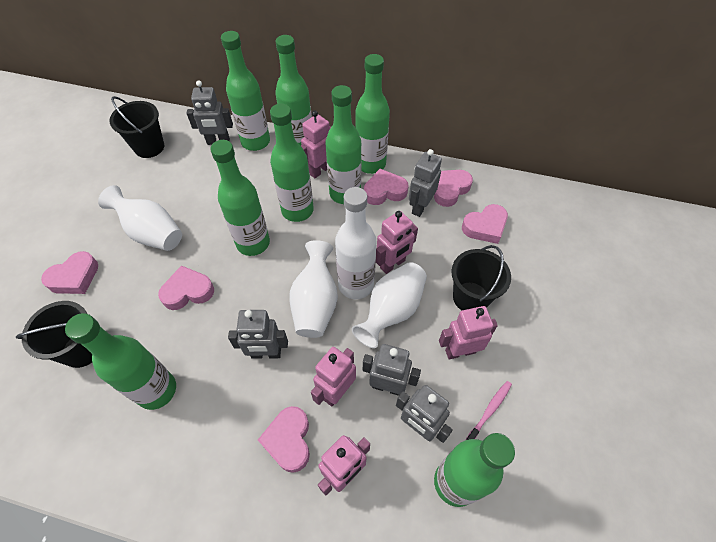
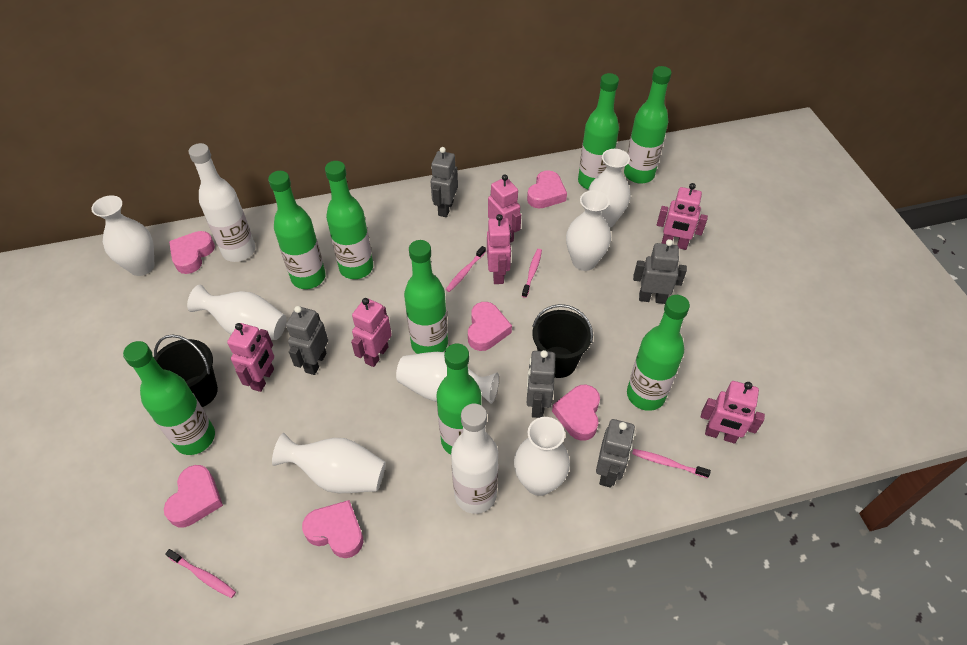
black bucket: [16,301,92,368] [110,96,164,158] [452,245,511,310] = 3 -> [154,334,218,407] [532,304,593,378] = 2
pink robot: [301,110,331,178] [311,347,356,406] [318,435,370,496] [376,211,418,274] [439,306,498,359] = 5 -> [227,323,274,392] [351,298,392,367] [487,214,511,284] [488,174,521,243] [657,183,708,250] [701,381,765,444] = 6
pink toothbrush: [466,381,512,440] = 1 -> [165,549,236,598] [446,246,486,292] [522,249,542,298] [632,449,711,478] = 4
white bottle: [335,187,376,299] = 1 -> [188,143,256,262] [451,404,498,514] = 2
white vase: [98,185,182,251] [289,240,338,338] [352,262,427,348] = 3 -> [91,195,154,276] [187,284,286,340] [272,433,386,493] [396,352,499,404] [514,417,570,496] [566,190,611,271] [588,149,630,228] = 7

